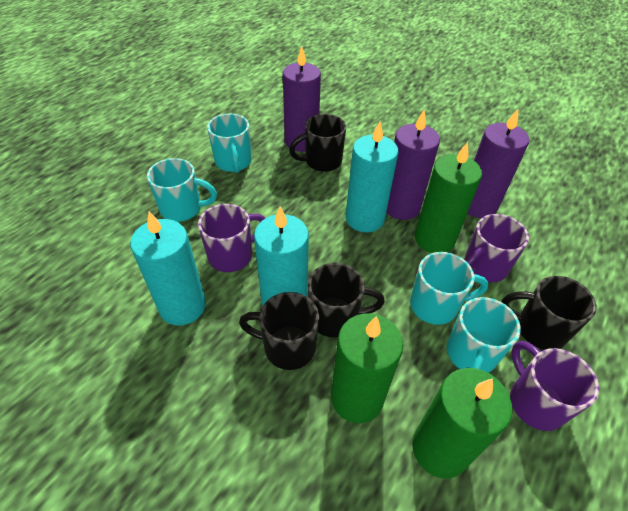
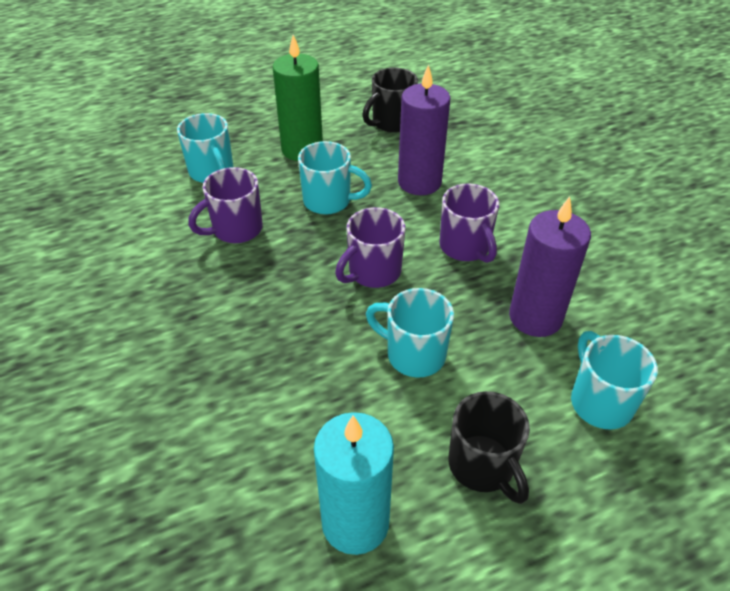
black mug: [239,292,319,370] [289,114,346,172] [308,263,385,337] [502,276,597,350] = 4 -> [362,68,418,133] [448,391,530,504] = 2
green candle: [331,313,403,423] [412,368,512,479] [415,142,482,253] = 3 -> [273,35,323,161] = 1
purple candle: [283,46,321,152] [386,110,440,220] [467,109,529,218] = 3 -> [398,64,450,195] [509,196,591,337] = 2
turquoise candle: [130,211,206,325] [254,206,309,307] [346,122,399,232] = 3 -> [314,412,394,555] = 1

